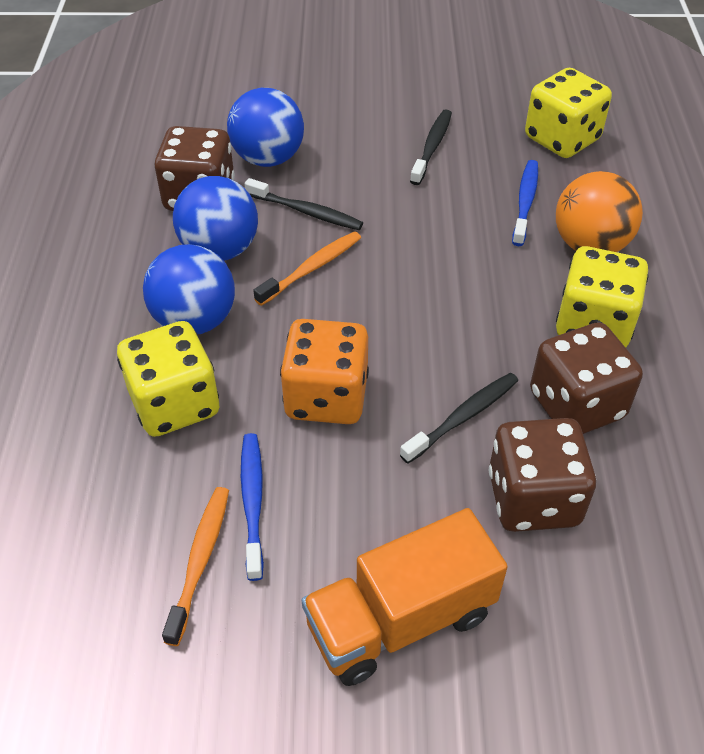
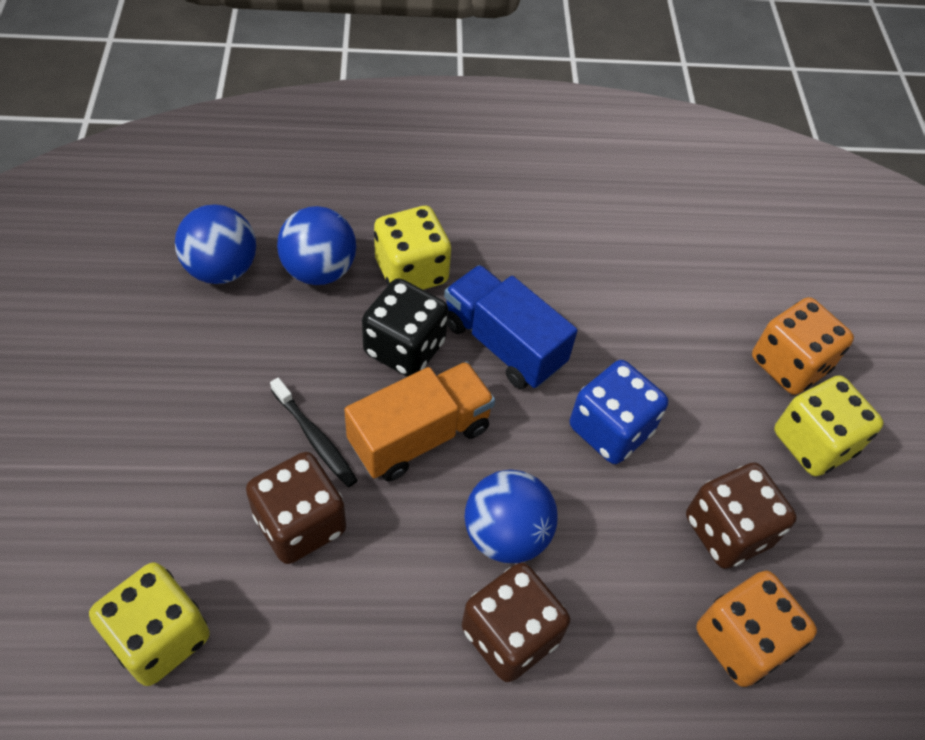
black dice: none = 0 -> [362,278,448,377] = 1
black toothbrush: [244,178,363,230] [400,373,518,463] [410,109,452,185] = 3 -> [270,378,358,487] = 1
blue dice: none = 0 -> [570,360,668,464] = 1
blue toothbrush: [241,433,264,581] [512,160,538,246] = 2 -> none = 0
blue truck: none = 0 -> [444,265,578,389] = 1
orange ball: [556,171,643,252] = 1 -> none = 0
orange dice: [280,319,369,424] = 1 -> [696,571,817,687] [752,297,854,395] = 2
orange toothbrush: [162,487,229,646] [253,231,361,306] = 2 -> none = 0

